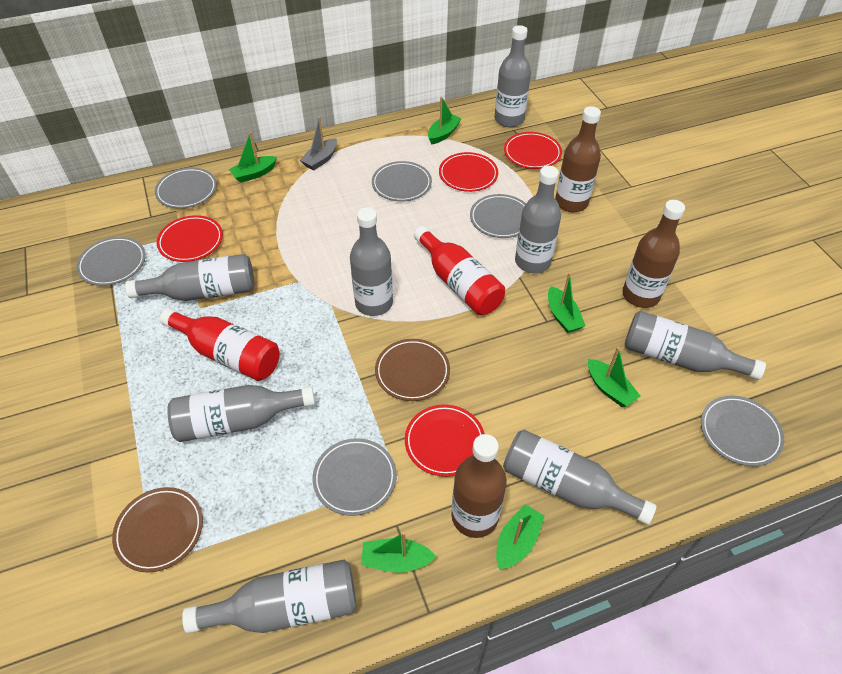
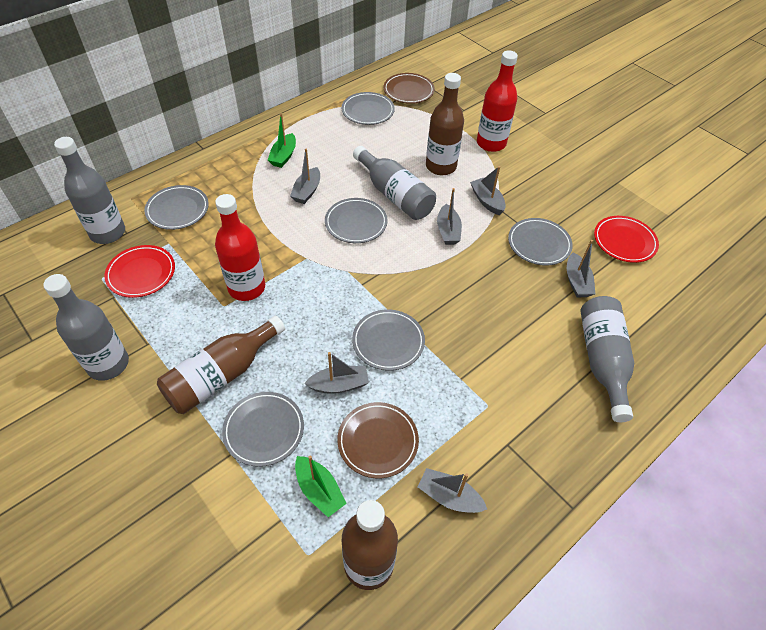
green boat: [229,132,277,183] [361,532,437,573] [428,96,462,145] [496,504,545,569] [548,272,585,333] [588,347,640,407] = 6 -> [268,113,296,168] [295,455,347,517] = 2
grey boat: [300,117,337,171] = 1 -> [290,148,320,204] [304,352,369,394] [418,468,487,513] [437,188,462,245] [470,166,506,215] [567,240,595,297] = 6
grey bottle: [125,254,254,301] [167,385,315,442] [182,560,356,633] [350,208,393,316] [495,25,531,127] [503,430,657,525] [515,166,561,273] [625,311,766,380] = 8 -> [43,274,129,381] [54,137,125,244] [353,146,436,220] [581,296,634,422] = 4
red plate: [157,215,223,262] [405,404,485,477] [439,152,498,192] [504,132,562,169] = 4 -> [104,245,175,298] [594,216,659,263] = 2

